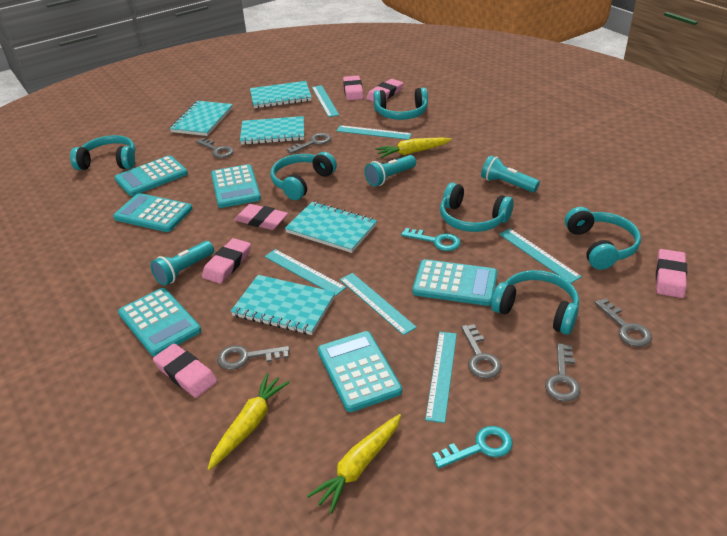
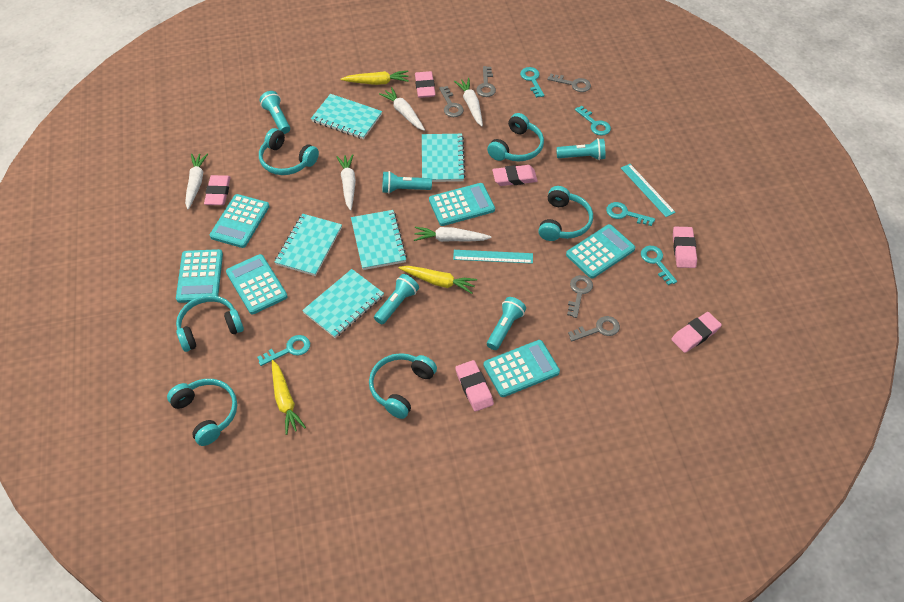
grey key: [196,138,234,158] [217,345,290,370] [286,133,331,154] [461,324,502,379] [545,343,581,402] [594,298,652,347] = 6 -> [439,86,464,117] [476,66,496,97] [547,74,591,92] [567,275,593,318] [568,316,620,341] = 5
turquoise flashlight: [150,241,214,286] [364,155,416,187] [481,156,540,193] = 3 -> [260,91,290,134] [374,274,419,324] [382,171,432,194] [487,297,526,350] [556,138,605,160] = 5
turquoise key: [401,228,461,251] [432,426,513,469] = 2 -> [257,335,310,366] [520,67,544,98] [575,106,611,136] [606,202,655,226] [641,246,677,285] = 5
turquoise ruler: [265,249,346,296] [312,85,339,117] [336,125,412,140] [340,273,417,335] [425,332,457,423] [499,228,582,283] = 6 -> [453,250,533,264] [621,164,676,217] = 2
white carrot: none = 0 -> [185,154,208,210] [336,154,356,211] [379,87,425,131] [414,227,492,242] [454,78,483,126] = 5

